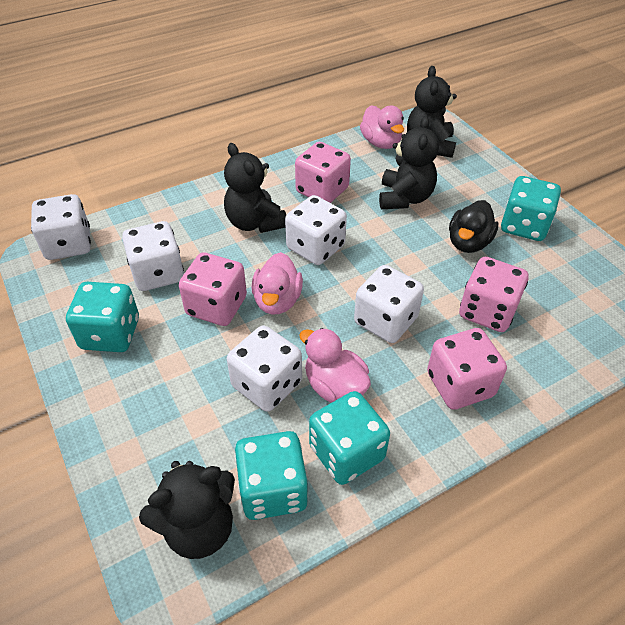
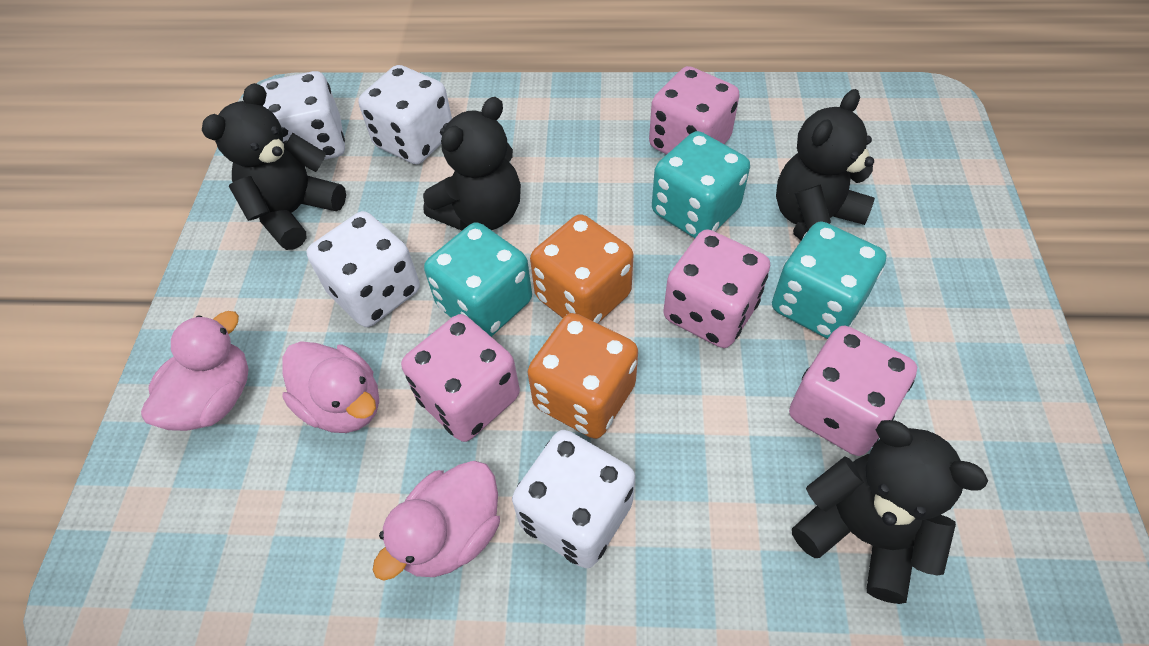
black duck: [449,200,498,253] = 1 -> none = 0
orange dice: none = 0 -> [527,313,638,439] [530,214,634,323] = 2
turquoise dice: [66,282,139,352] [235,431,308,520] [309,391,390,485] [501,176,561,241] = 4 -> [424,222,532,337] [652,131,750,238] [772,221,886,339] = 3
white dice: [31,194,91,260] [122,221,184,291] [227,325,302,412] [285,195,347,265] [354,265,424,343] = 5 -> [260,71,345,160] [307,211,420,327] [358,65,452,164] [512,430,635,568] = 4

